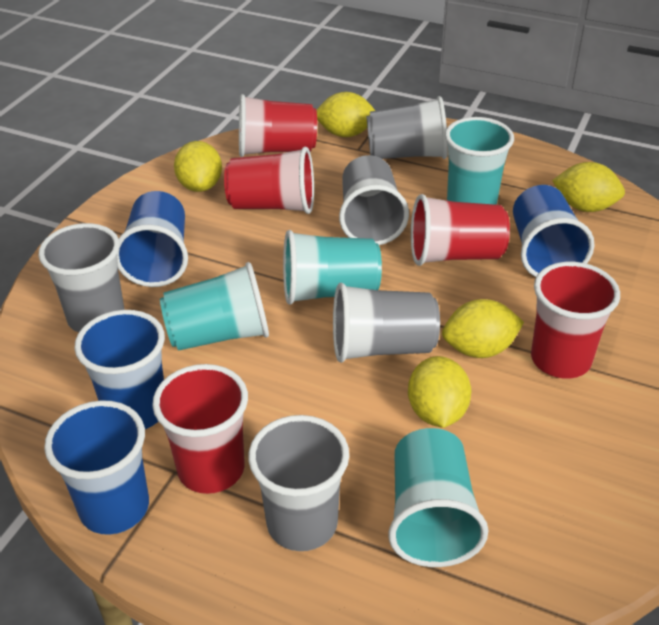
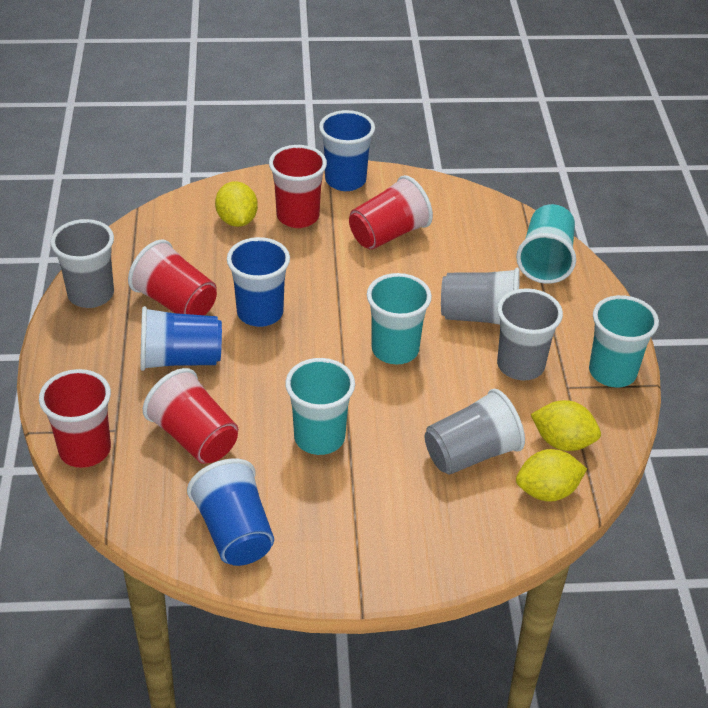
grey cup: [38,223,124,333] [248,415,349,551] [333,283,440,363] [339,155,409,245] [366,96,448,159] = 5 -> [50,219,114,308] [425,388,525,475] [441,268,520,325] [497,288,563,380] = 4
yellow lemon: [174,141,222,192] [316,92,375,137] [408,356,471,428] [442,299,524,358] [552,162,625,212] = 5 -> [215,181,258,227] [516,449,587,502] [531,400,601,451] = 3

